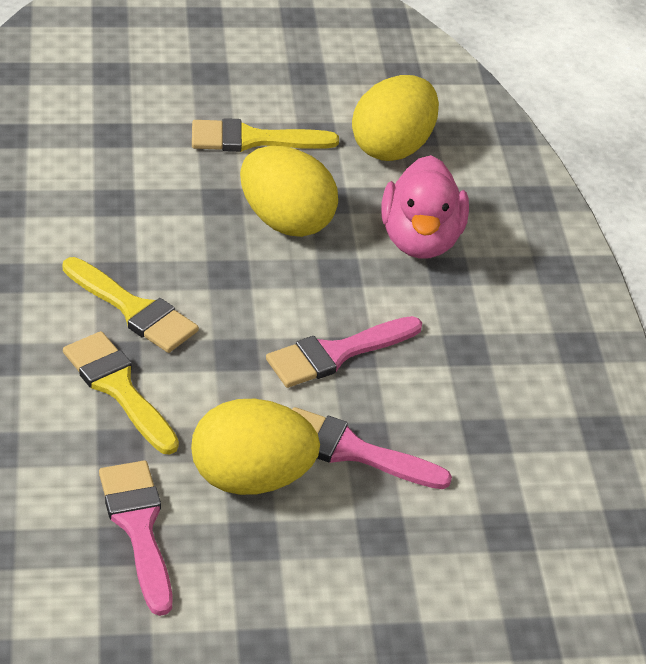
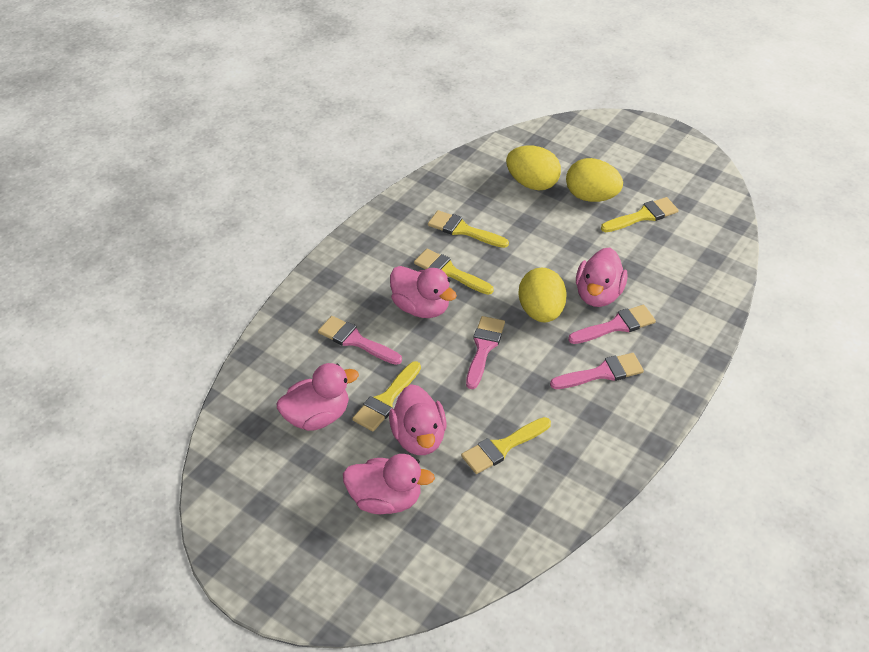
pink brush: [99,460,173,616] [266,316,422,388] [292,407,452,489] = 3 -> [318,316,402,365] [466,316,505,389] [550,353,644,389] [568,305,656,344] = 4
pink duck: [381,155,469,259] = 1 -> [277,363,359,431] [343,454,435,514] [389,384,447,455] [390,266,457,318] [576,247,628,307] = 5
yellow brush: [63,257,199,353] [63,331,179,455] [192,118,339,152] = 3 -> [352,361,421,431] [414,249,494,295] [428,210,509,248] [461,417,551,474] [601,197,679,232] = 5

